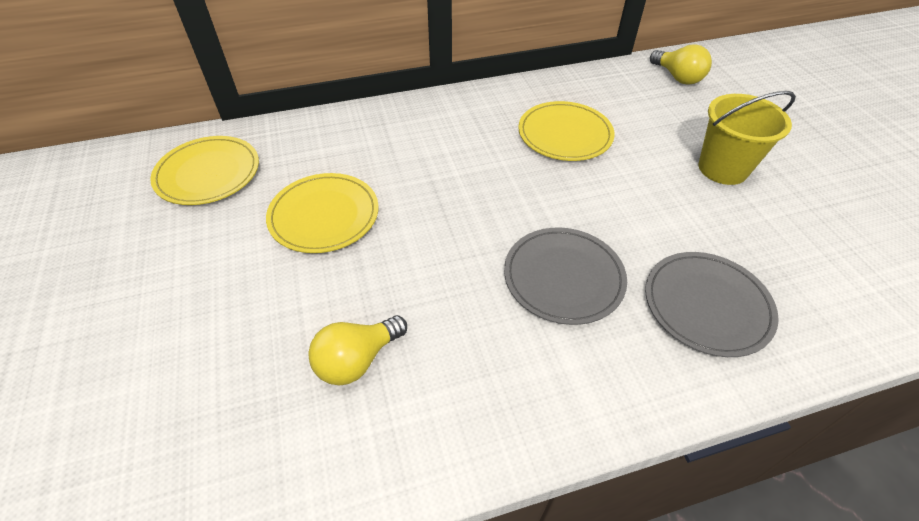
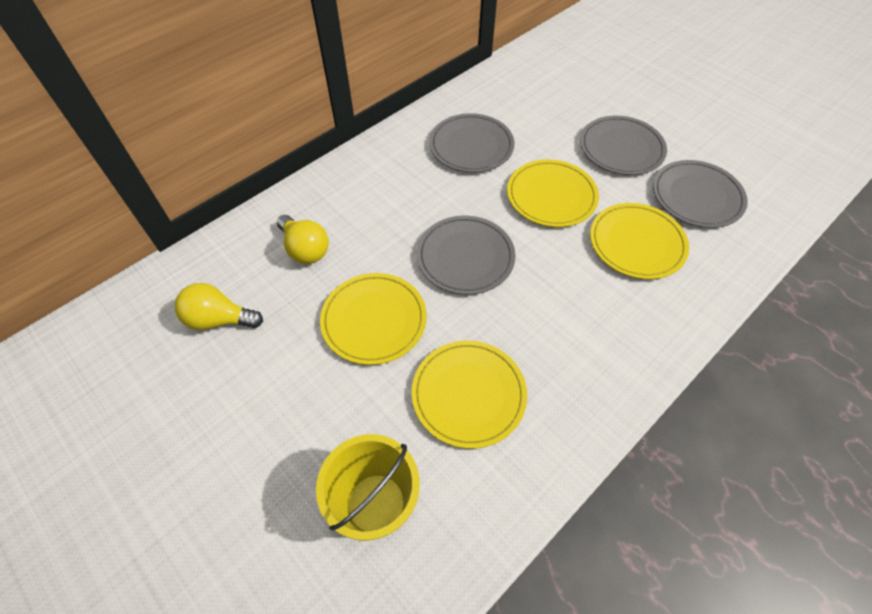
grey plate: [504,227,627,325] [645,252,779,357] = 2 -> [417,216,515,295] [429,113,514,172] [580,116,667,175] [653,160,748,228] = 4
yellow plate: [150,136,259,205] [266,173,379,253] [518,101,615,161] = 3 -> [320,273,427,365] [412,340,527,449] [507,159,599,227] [590,203,689,279] = 4

